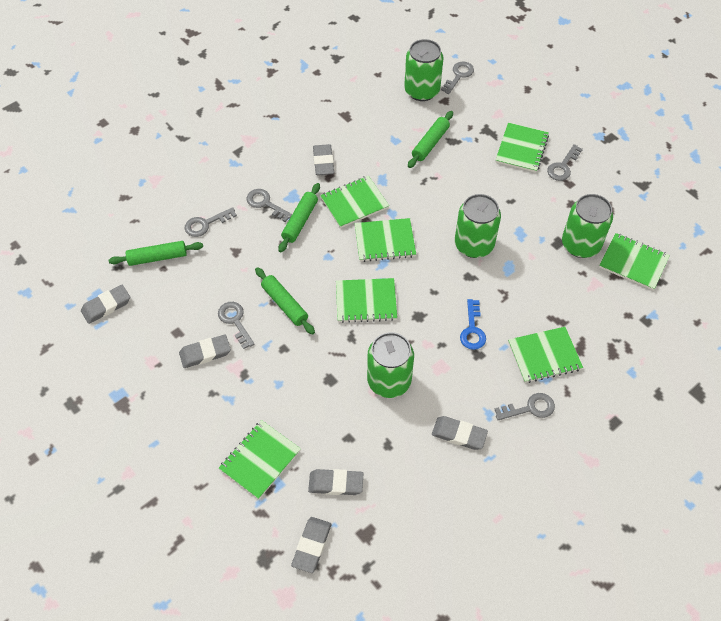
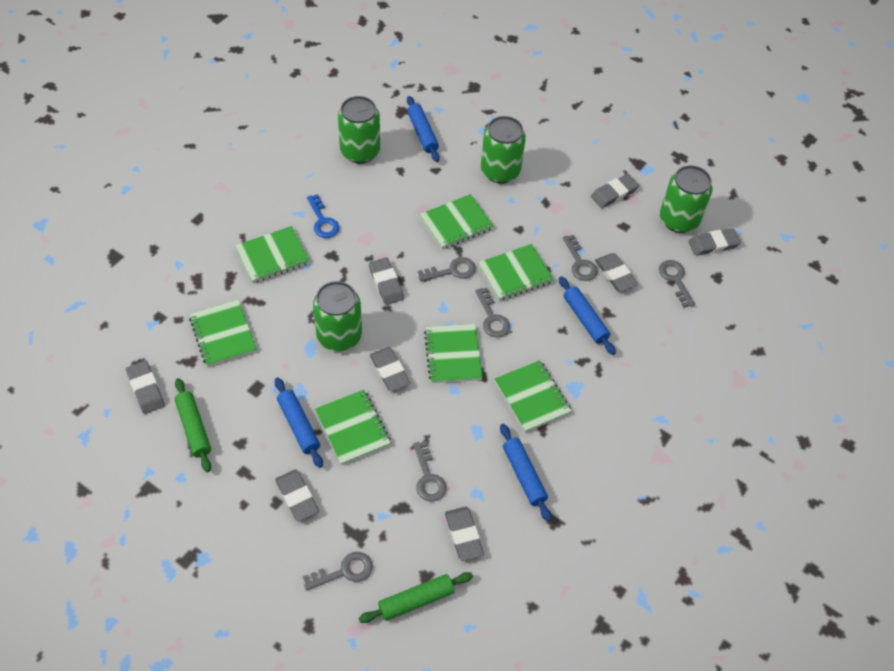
blue rolling pin: none = 0 -> [275,378,323,468] [407,96,440,162] [500,424,551,522] [559,276,616,355] = 4
green rolling pin: [109,241,203,266] [255,267,315,334] [278,183,320,253] [408,111,453,168] = 4 -> [175,378,211,472] [359,572,473,623] = 2
grey eraser: [81,285,130,324] [179,334,231,368] [291,517,331,573] [308,469,364,495] [313,144,334,175] [432,416,488,450] = 6 -> [126,360,165,414] [275,469,319,522] [369,257,404,305] [370,347,410,391] [445,507,484,561] [591,174,639,208] [595,253,638,292] [688,228,741,256] = 8

